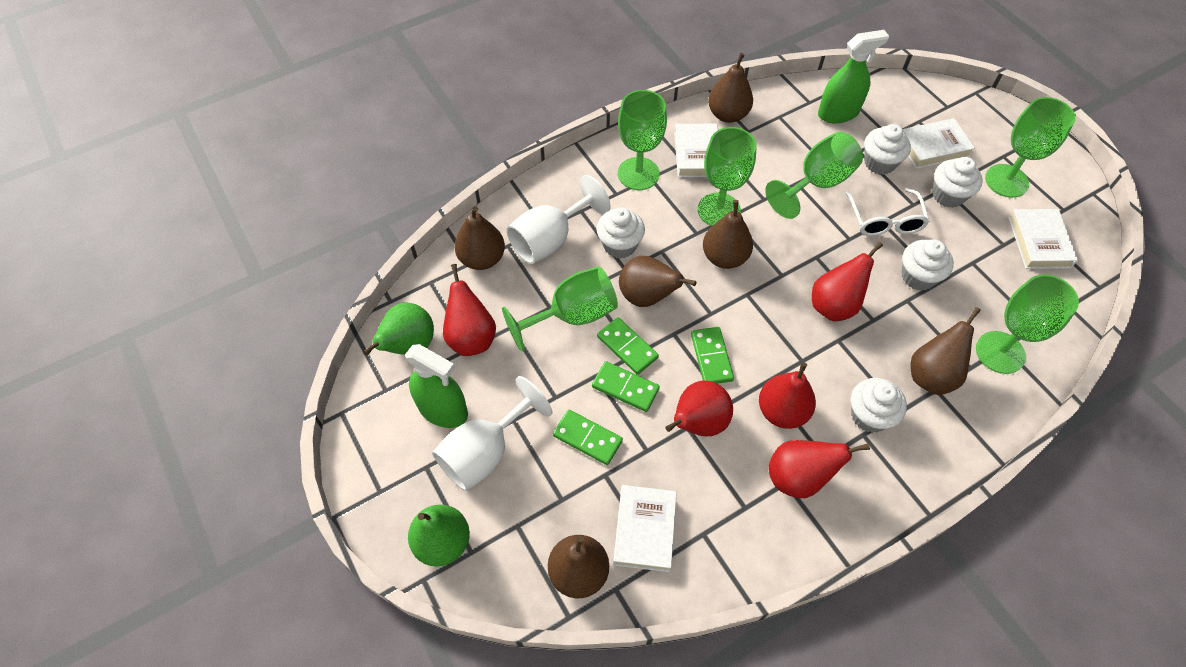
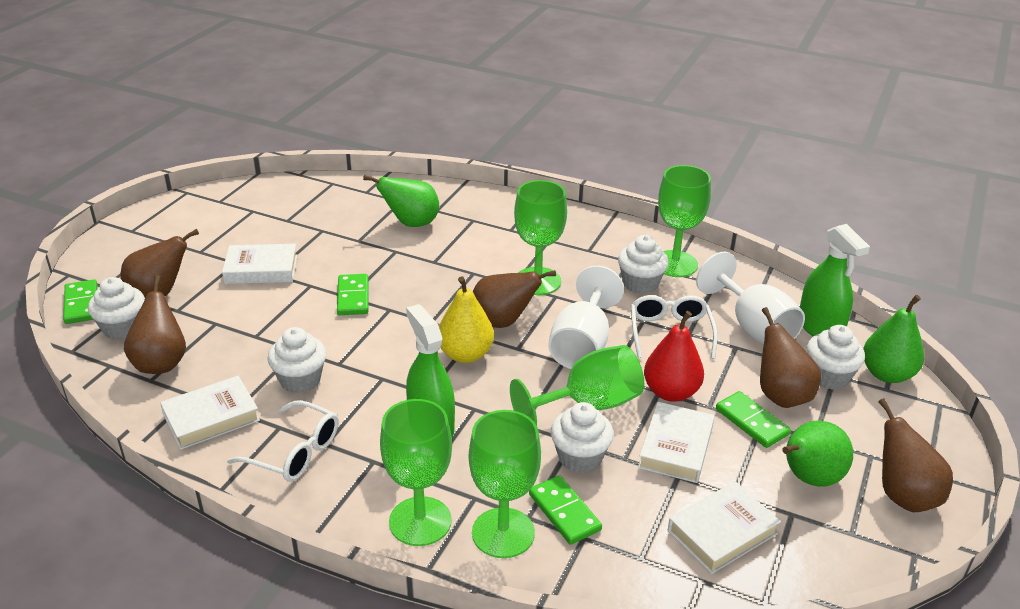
brown pear: [454,206,505,270] [548,535,609,598] [619,256,697,307] [703,200,753,269] [708,53,753,123] [911,307,981,395] = 6 -> [121,229,199,297] [124,275,186,374] [473,270,556,328] [760,307,821,408] [878,398,953,512] = 5
green goblet: [502,266,618,352] [618,90,667,190] [698,127,756,226] [765,132,863,219] [976,274,1079,374] [985,97,1076,198] = 6 -> [380,399,452,546] [469,410,541,558] [510,345,644,425] [514,180,567,295] [658,165,711,277] = 5
green pear: [363,303,434,356] [408,505,470,566] = 2 -> [363,175,439,227] [782,420,853,487] [863,295,924,383] = 3
red pear: [443,264,496,356] [665,380,733,436] [759,362,816,429] [769,440,870,498] [812,242,883,321] = 5 -> [644,311,704,402] = 1
white glasses: [845,188,929,236] = 1 -> [227,400,339,482] [631,295,718,359] = 2
yellow pear: none = 0 -> [439,276,494,363] = 1

